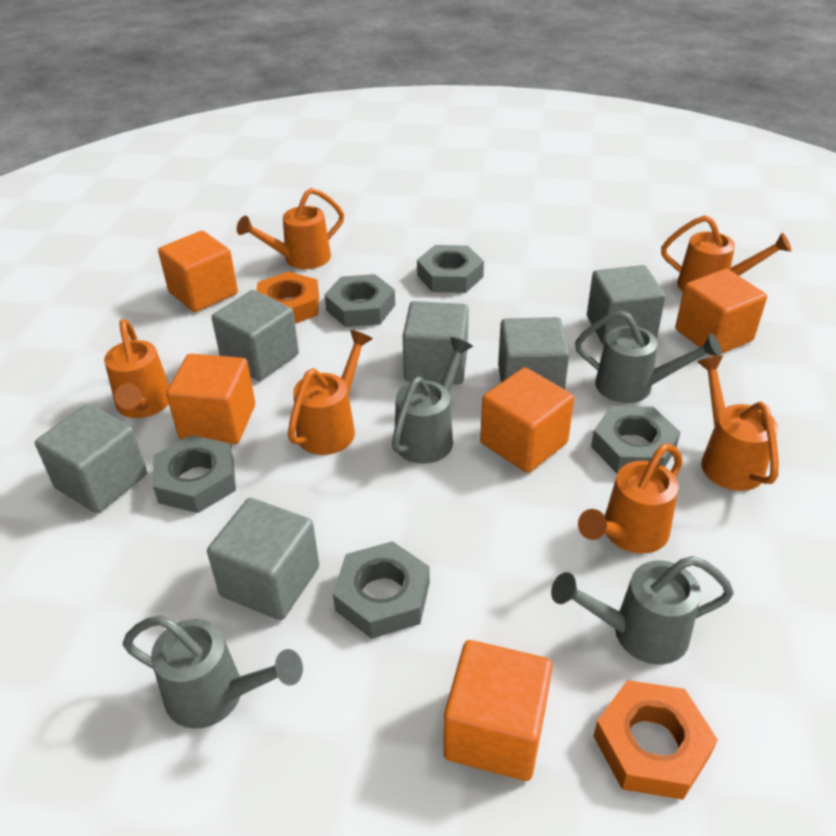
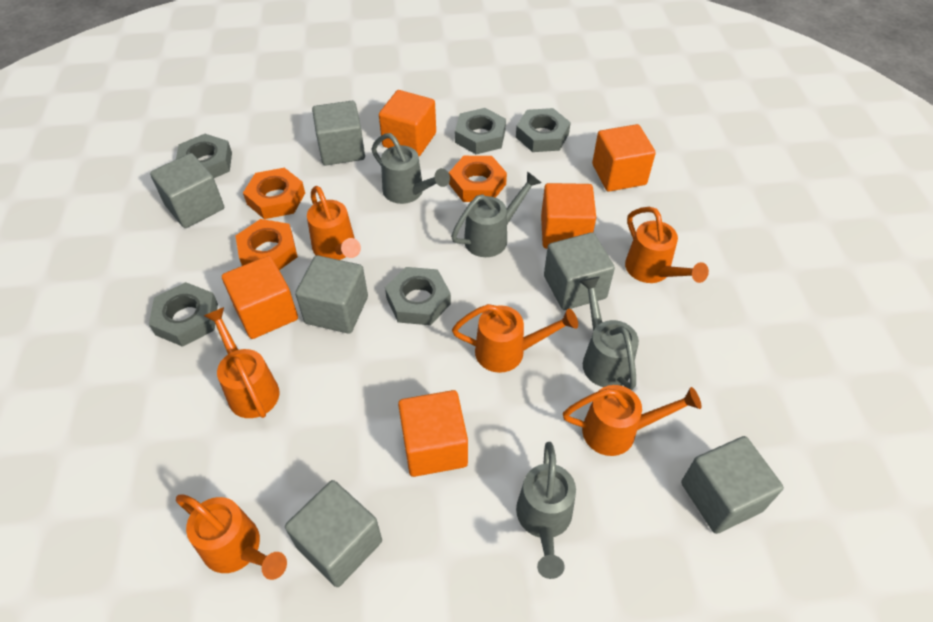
orange nut: [256,271,319,324] [594,680,718,800] = 2 -> [235,219,298,270] [243,168,305,219] [449,156,507,202] = 3

